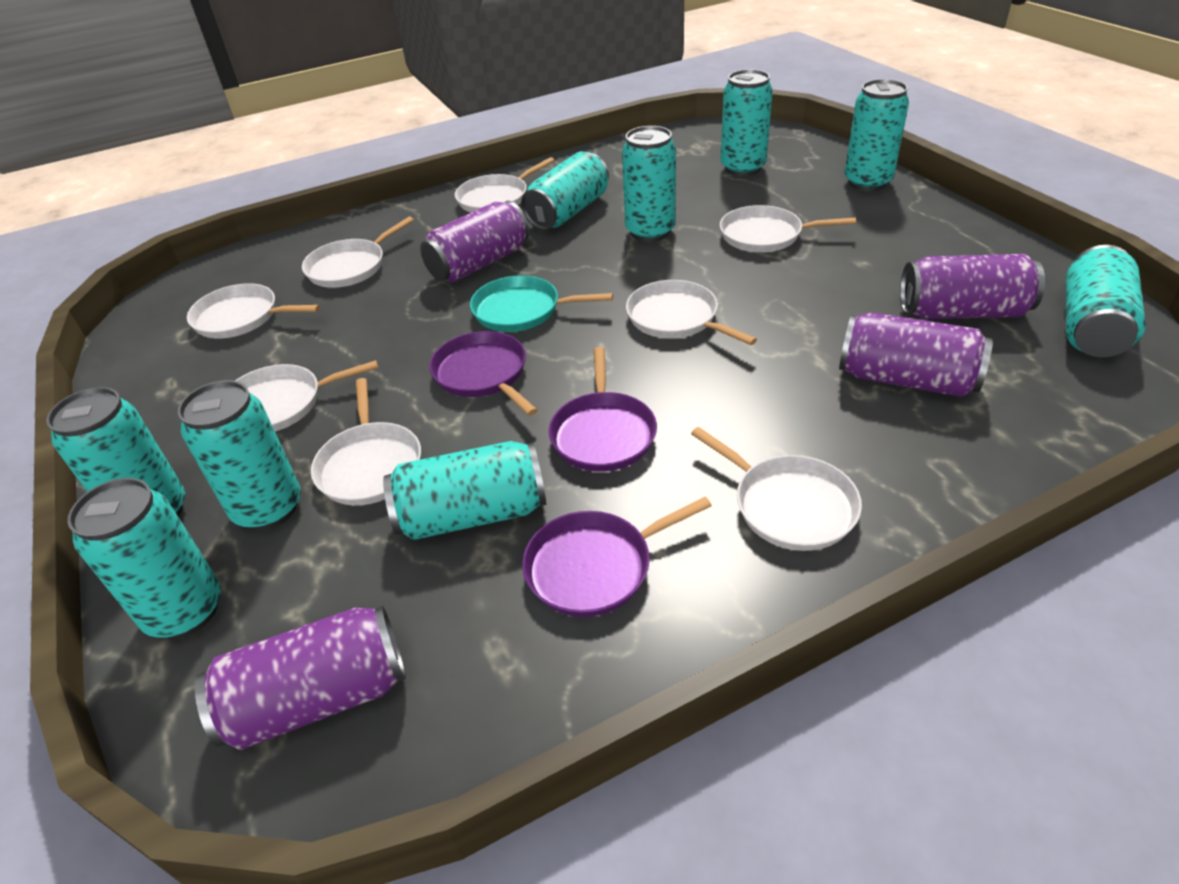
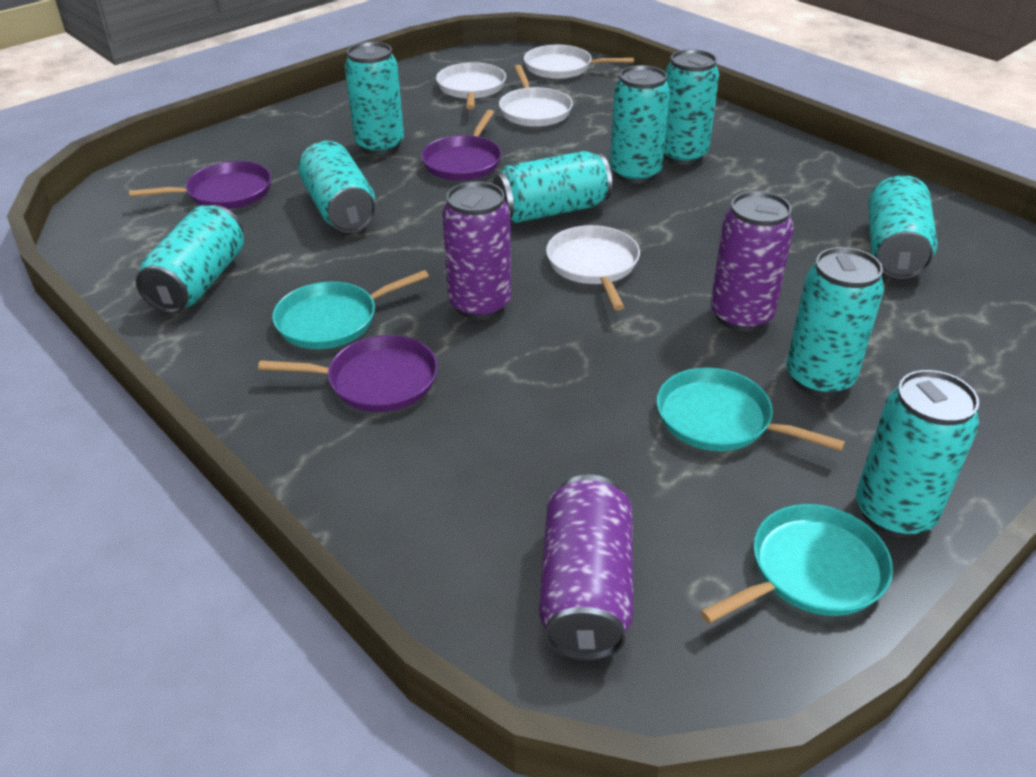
purple can: [195,606,406,750] [420,201,529,283] [839,312,993,397] [900,254,1045,319] = 4 -> [442,181,512,320] [539,474,633,660] [710,191,794,332] = 3
turquoise pan: [470,275,613,332] = 1 -> [272,270,429,349] [657,367,845,451] [700,504,893,624] = 3
white pan: [187,283,320,338] [235,360,378,431] [302,217,414,288] [311,378,421,505] [455,157,555,212] [626,280,757,345] [691,427,862,551] [720,205,856,252] = 8 -> [436,62,506,110] [499,65,573,127] [524,45,634,79] [546,225,640,310] = 4

